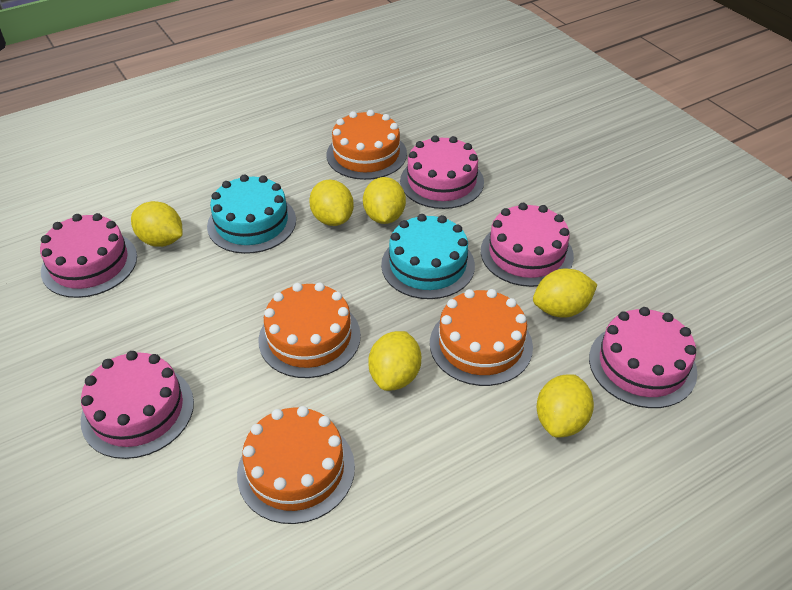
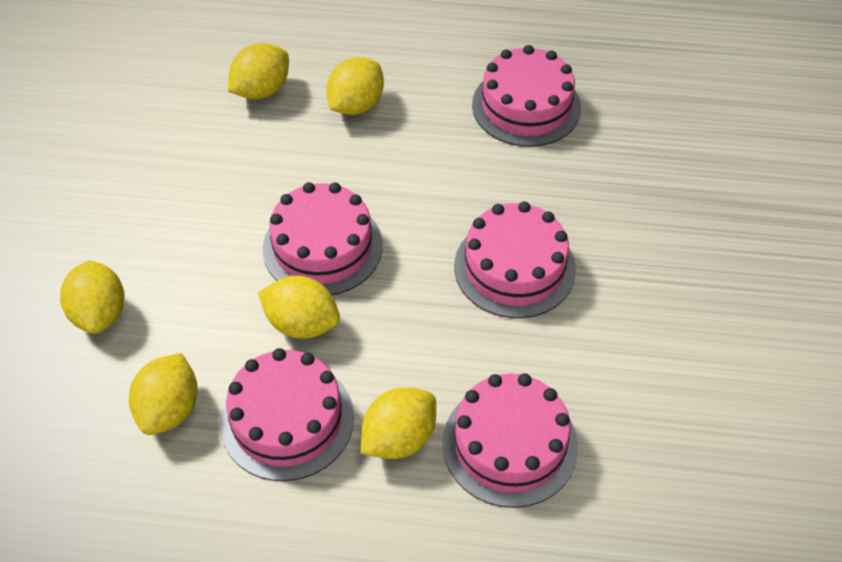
orange cake: [237,406,355,524] [258,282,361,378] [327,110,407,180] [430,289,533,386] = 4 -> none = 0
turquoise cake: [207,174,296,254] [381,214,475,299] = 2 -> none = 0

